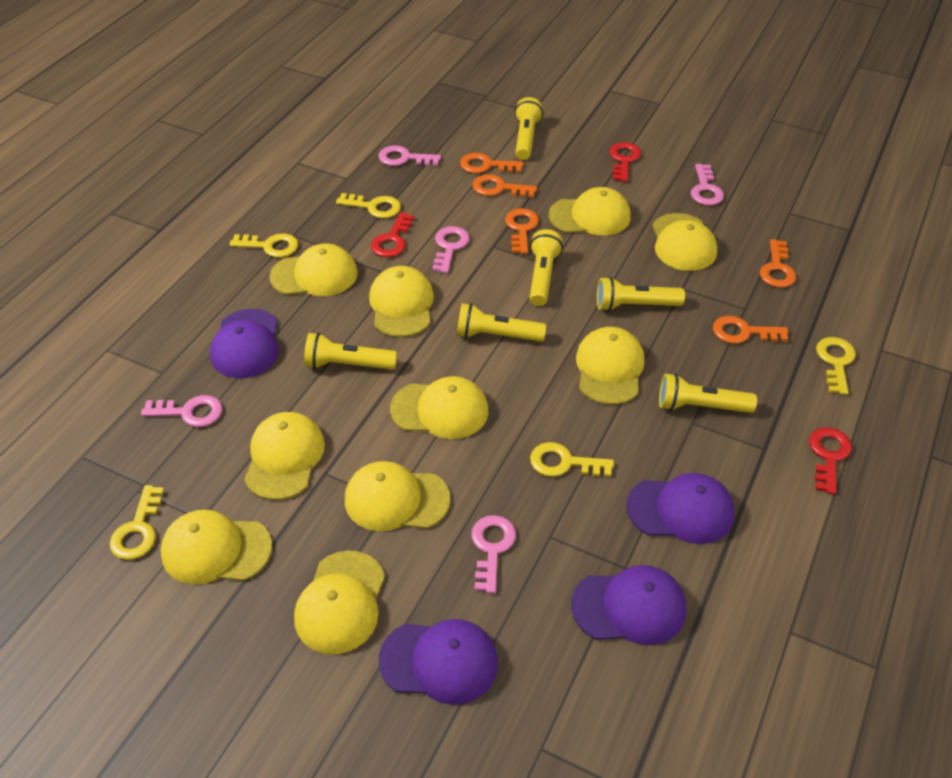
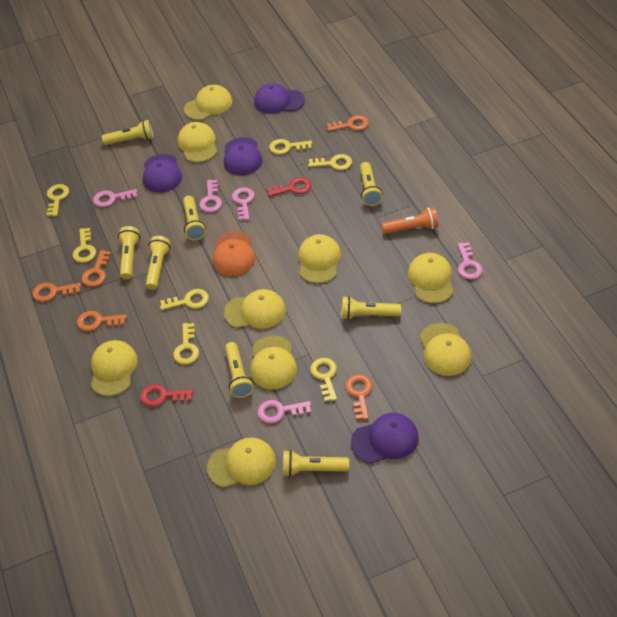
orange cap: none = 0 -> [213,231,255,276] = 1
orange flashlight: none = 0 -> [382,207,438,234] = 1
red key: [371,212,414,257] [609,142,641,182] [809,427,852,495] = 3 -> [140,384,193,407] [267,177,311,197] = 2
yellow cap: [160,510,272,584] [244,412,325,500] [269,244,358,296] [294,551,385,654] [345,461,450,531] [369,266,434,337] [390,376,489,439] [549,187,631,236] [576,327,645,405] [652,213,717,271] = 10 -> [91,340,137,396] [178,122,217,163] [184,85,232,120] [207,437,276,488] [224,289,286,329] [250,336,297,389] [298,234,341,284] [408,253,453,304] [420,323,471,376] = 9
yellow flashlight: [304,333,397,370] [457,303,547,342] [515,97,543,160] [530,229,563,306] [597,277,685,311] [659,373,757,413] = 6 -> [102,120,153,145] [118,226,140,279] [145,236,171,290] [183,196,206,241] [225,342,254,398] [283,450,349,477] [341,296,401,320] [360,162,383,206] = 8
yellow key: [110,485,164,560] [229,233,298,258] [336,193,401,218] [530,442,614,477] [816,337,856,395] = 5 -> [47,184,69,217] [73,228,96,263] [160,289,209,310] [173,323,199,364] [269,139,312,155] [308,154,352,170] [310,358,337,402] = 7

